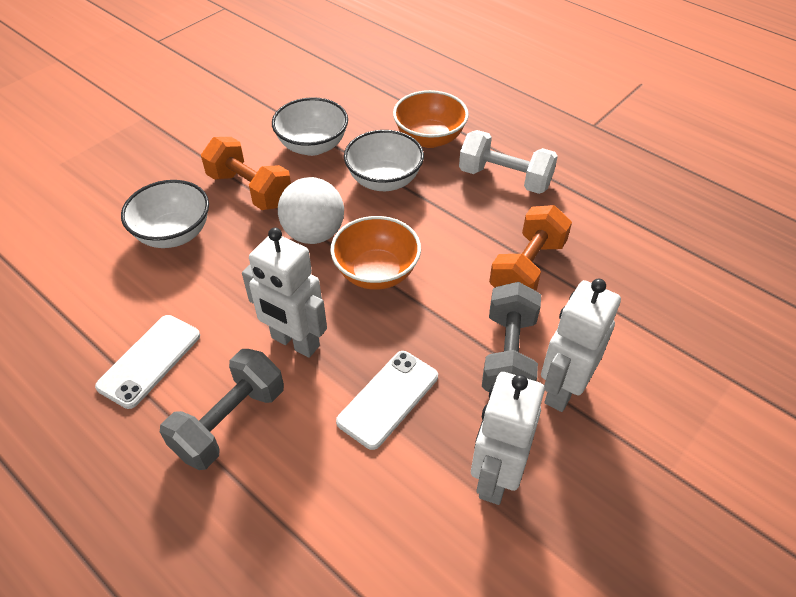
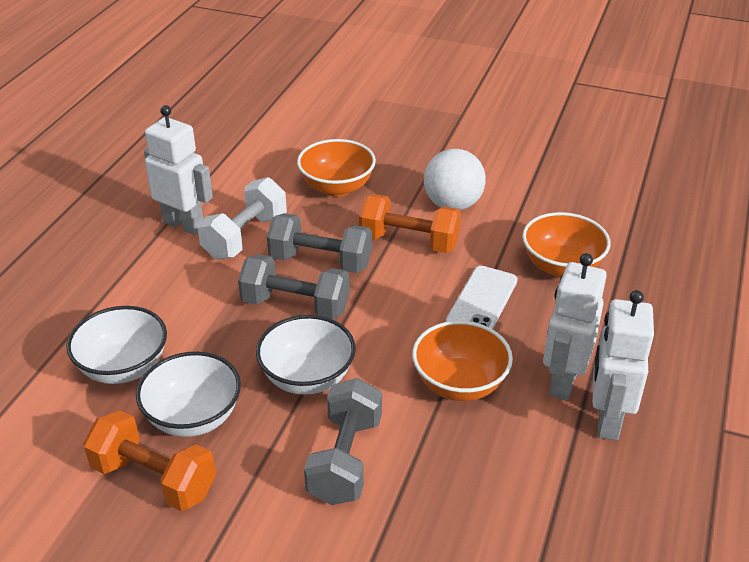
grey dumbbell: [160,349,284,470] [482,282,541,392] = 2 -> [238,254,350,320] [267,213,372,273] [304,378,382,505] = 3
orange bowl: [330,216,421,290] [393,90,469,148] = 2 -> [297,139,376,197] [412,321,513,401] [522,212,611,278] = 3
white phone: [95,315,200,409] [336,351,438,450] = 2 -> [446,266,518,329] = 1

